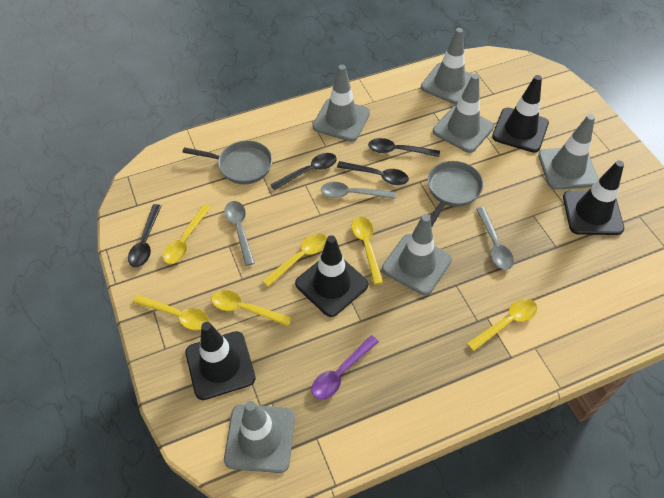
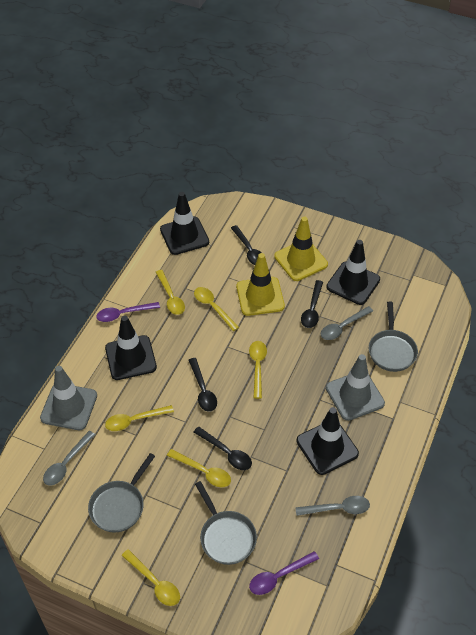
grey pan: [183,140,272,184] [428,161,483,227] = 2 -> [88,453,155,532] [195,481,257,565] [369,301,418,372] = 3
grey traffic cone: [224,401,295,473] [312,65,370,142] [382,214,452,295] [421,28,473,105] [433,74,494,153] [538,114,598,189] = 6 -> [40,366,97,430] [326,354,385,421] = 2
purple spoon: [311,335,379,399] = 1 -> [96,302,160,322] [249,551,319,595] = 2
yellow traffic cone: none = 0 -> [236,253,285,316] [274,217,328,281] = 2

